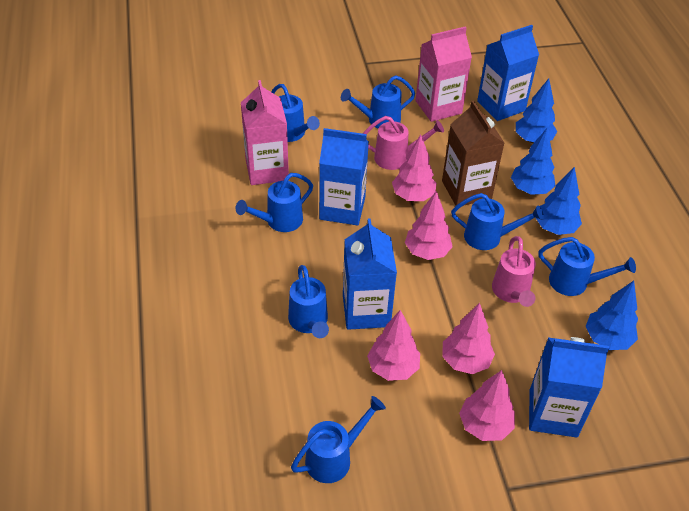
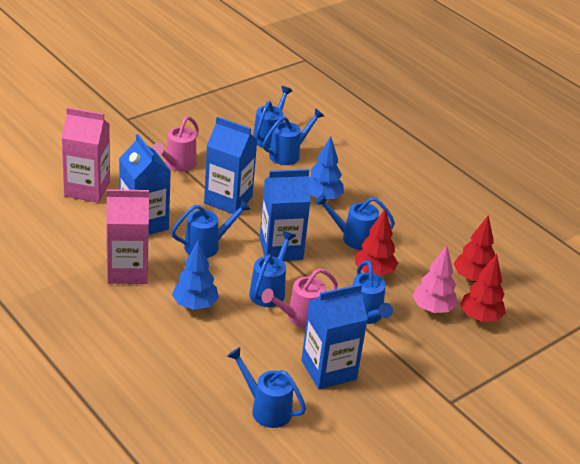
blue tree: [511,129,555,195] [516,78,557,143] [536,167,582,235] [585,281,638,350] = 4 -> [172,239,219,310] [309,136,344,201] = 2
brown carton: [442,101,504,206] = 1 -> none = 0
pink tree: [367,310,420,381] [392,135,437,201] [405,191,453,260] [442,303,495,374] [459,370,515,441] = 5 -> [413,245,458,313] = 1
red tree: none = 0 -> [355,209,398,276] [454,216,495,282] [460,254,506,322] = 3

